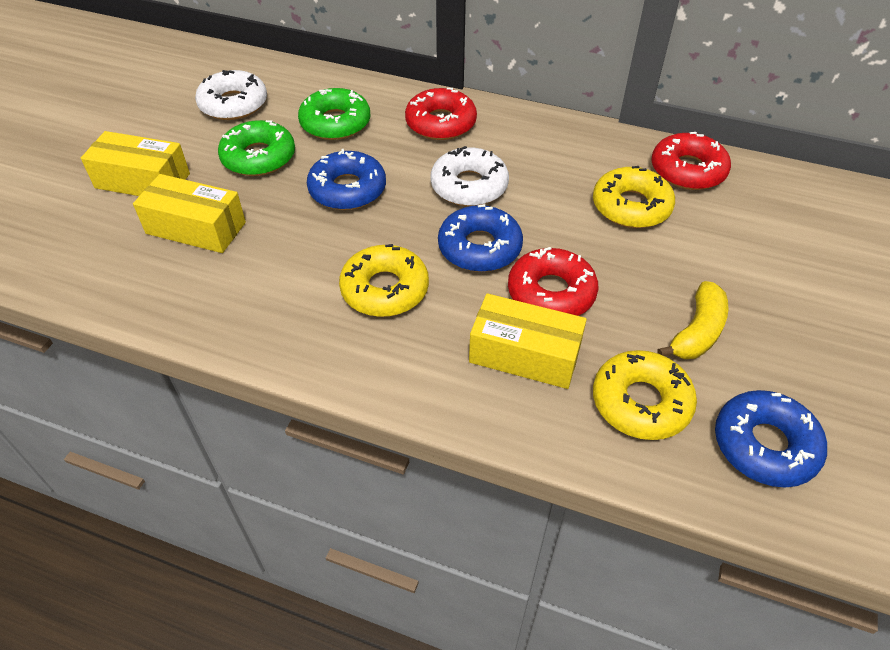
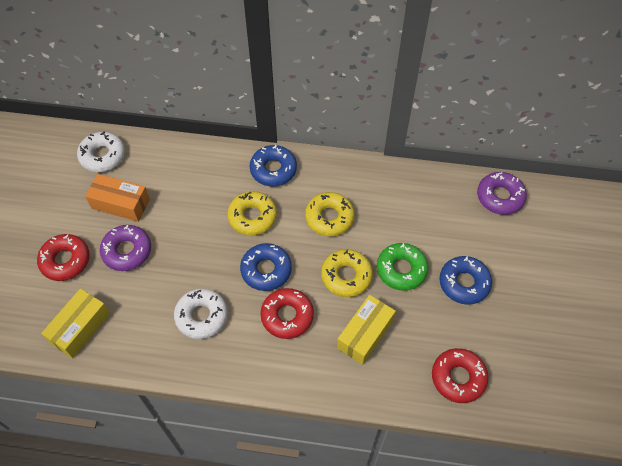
green donut: [218,120,295,176] [298,88,371,140] = 2 -> [377,243,429,291] = 1
orange box: none = 0 -> [85,174,150,222] = 1
purple donut: none = 0 -> [100,225,151,271] [477,172,527,215] = 2
yellow banana: [657,281,728,359] = 1 -> none = 0
yellow box: [81,131,190,196] [133,174,246,253] [469,293,587,389] = 3 -> [41,288,110,358] [337,295,396,365] = 2

